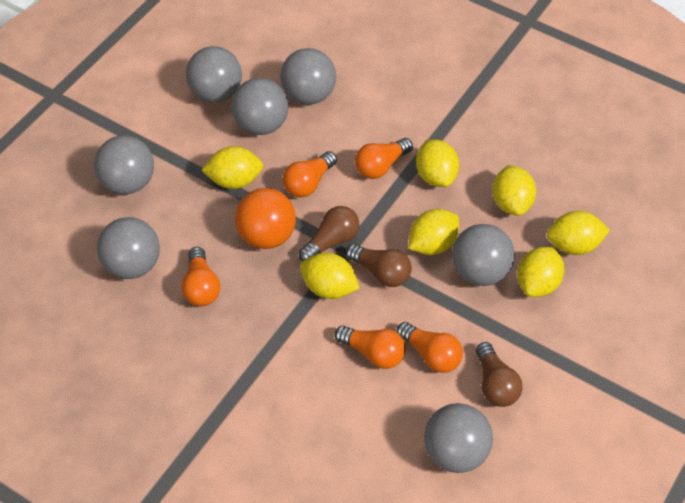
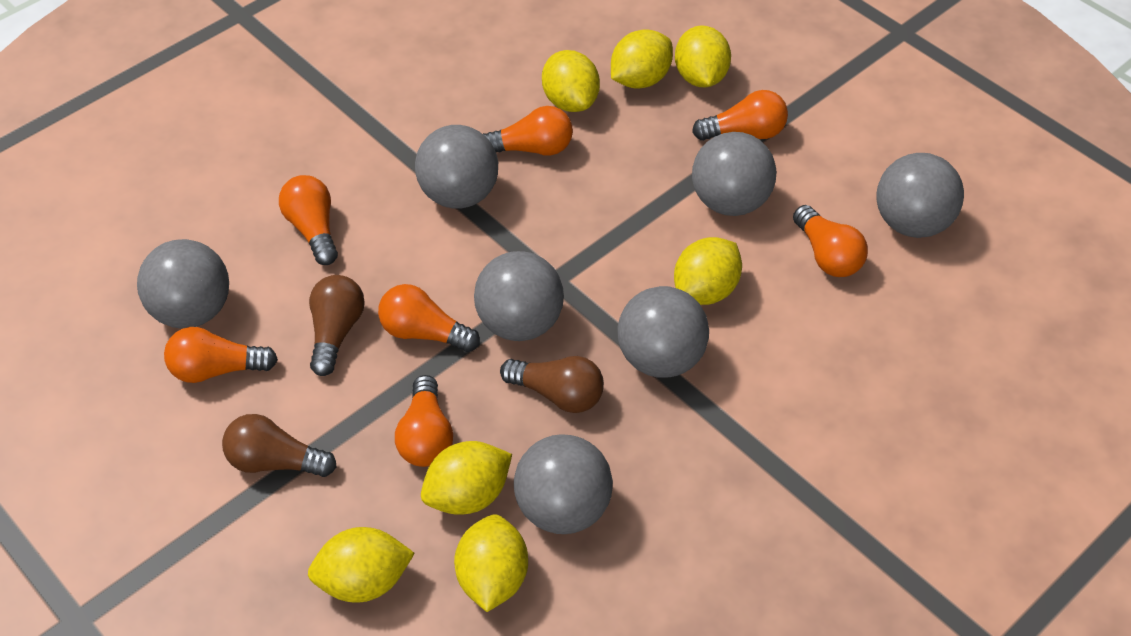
orange ball: [235,188,296,249] = 1 -> none = 0
orange light bulb: [182,247,220,306] [283,151,337,198] [334,326,406,369] [355,138,413,179] [397,322,463,373] = 5 -> [164,327,278,383] [279,175,338,265] [378,284,480,352] [395,375,453,467] [483,106,573,156] [692,90,788,141] [793,205,868,277] = 7

